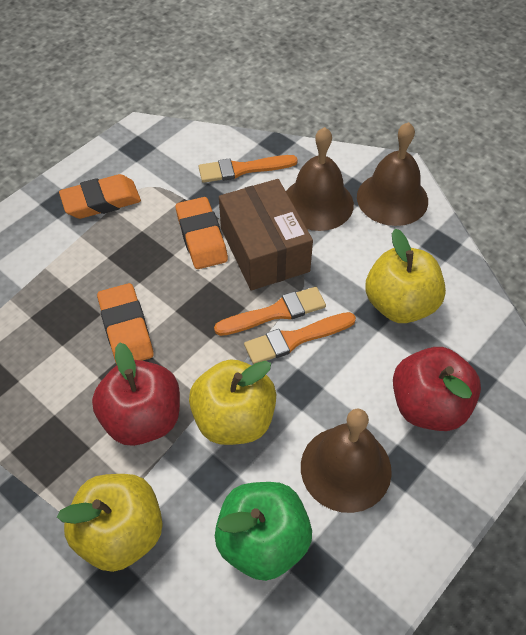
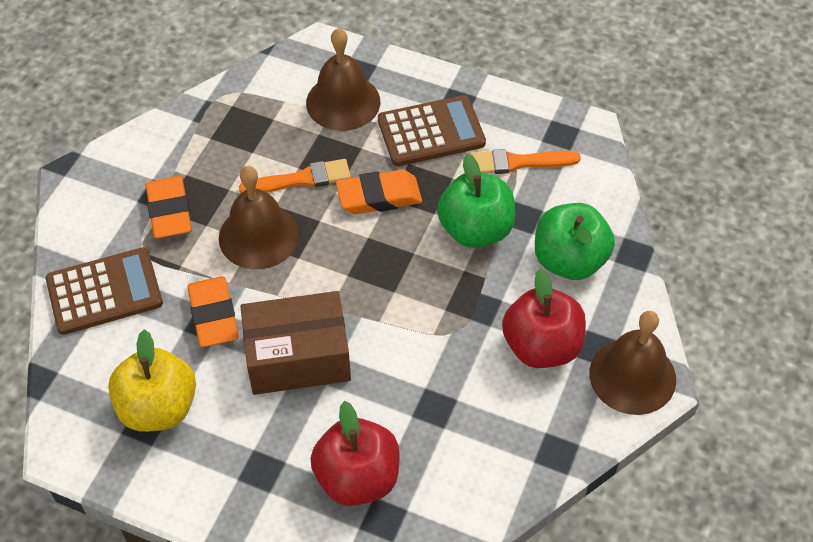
brown calculator: none = 0 -> [46,247,163,335] [378,95,486,166] = 2
green apple: [215,482,312,581] = 1 -> [437,153,515,248] [535,203,615,280] = 2
orange brush: [199,155,298,183] [214,287,326,336] [244,312,356,364] = 3 -> [239,159,351,193] [470,149,581,174] = 2
yellow apple: [57,474,163,572] [189,359,277,445] [365,229,446,323] = 3 -> [108,329,196,432] = 1

